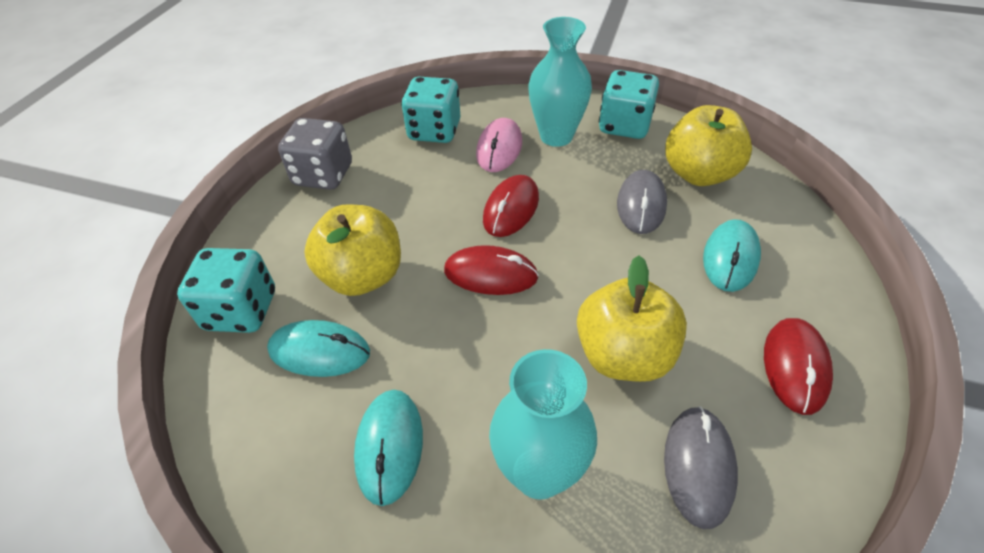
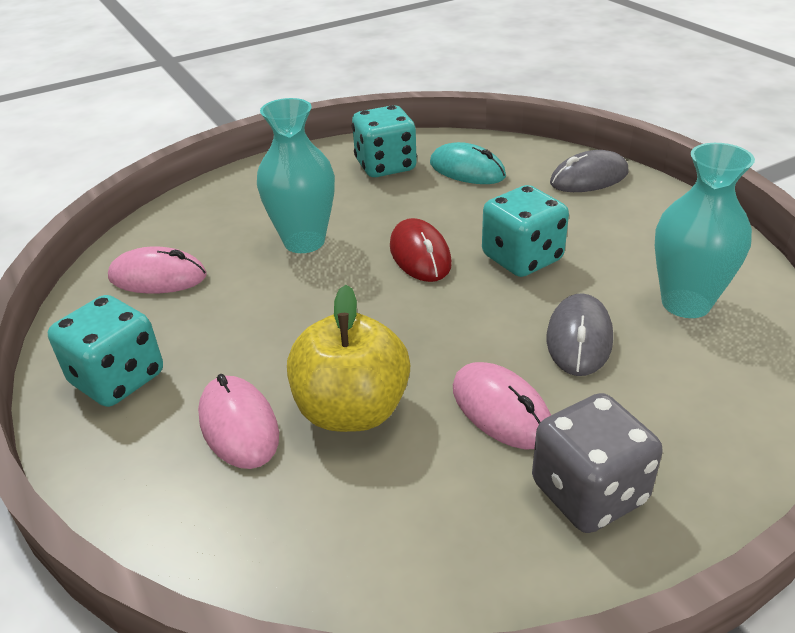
pink mouse: [476,118,522,172] = 1 -> [108,246,207,294] [198,374,279,469] [453,362,551,449] = 3
red mouse: [444,245,539,295] [483,175,539,237] [764,318,833,415] = 3 -> [390,218,452,282] = 1
turquoise mouse: [267,320,370,377] [354,390,423,506] [703,219,761,292] = 3 -> [430,142,506,184] = 1
yellow apple: [304,204,401,296] [577,255,687,382] [665,105,752,186] = 3 -> [287,285,410,432] = 1

